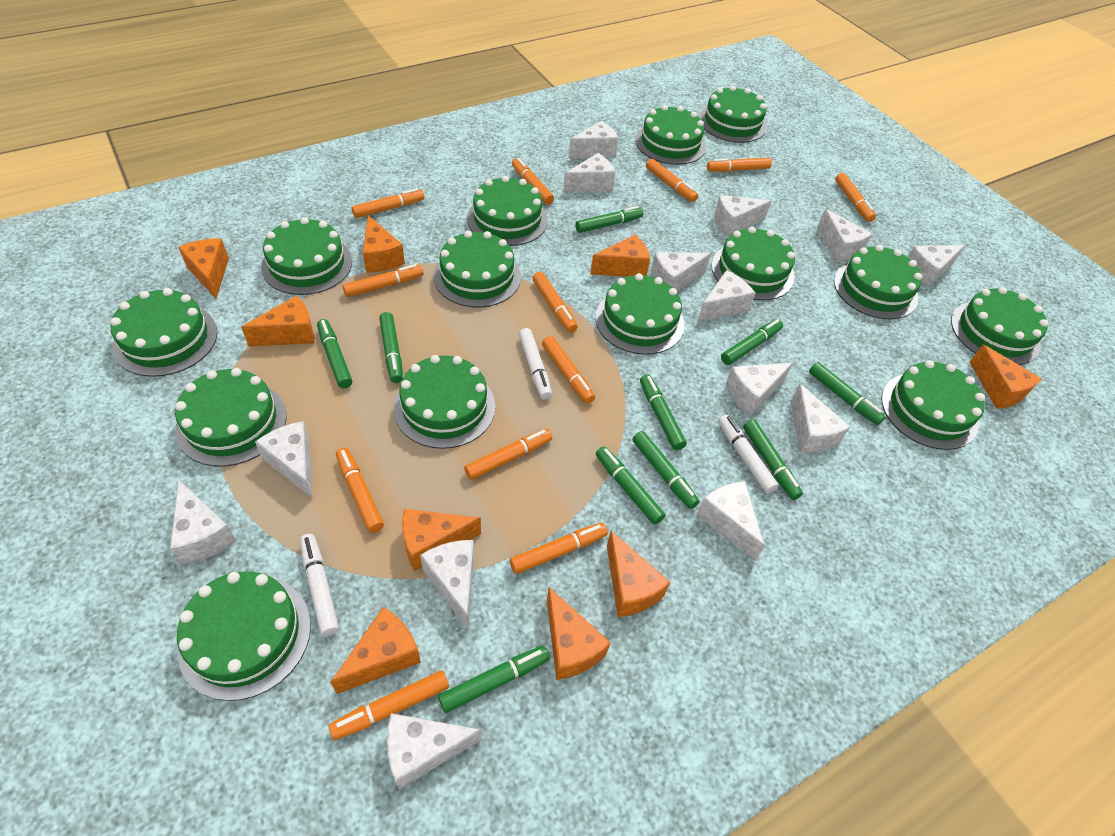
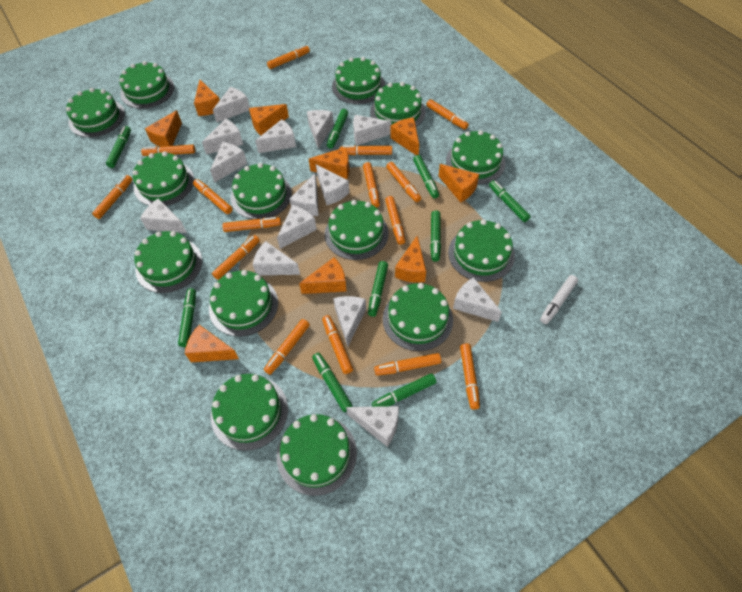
green marker: [317,319,352,388] [379,312,403,383] [438,646,550,713] [575,206,644,233] [596,446,665,525] [632,431,700,509] [640,374,687,450] [721,319,783,365] [743,419,803,500] [809,362,886,425] = 10 -> [106,126,131,168] [178,288,196,347] [312,353,353,412] [327,109,348,149] [368,261,388,317] [372,373,436,407] [413,155,439,199] [430,211,441,262] [489,180,531,222] = 9
orange marker: [329,670,449,740] [336,448,384,533] [343,264,423,297] [352,188,425,218] [464,429,552,480] [510,523,608,574] [512,158,554,205] [532,272,578,332] [542,336,595,404] [646,159,698,202] [707,158,772,172] [835,173,876,222] = 12 -> [92,175,133,219] [141,145,195,156] [193,179,233,214] [212,235,260,280] [222,217,281,232] [264,319,310,375] [267,45,310,69] [322,315,353,374] [339,145,392,155] [363,162,380,208] [374,353,441,376] [385,196,405,245] [386,162,421,202] [426,99,469,130] [460,343,480,410] = 15
white marker: [300,534,339,636] [519,328,552,399] [718,415,779,493] = 3 -> [540,275,578,324] = 1

